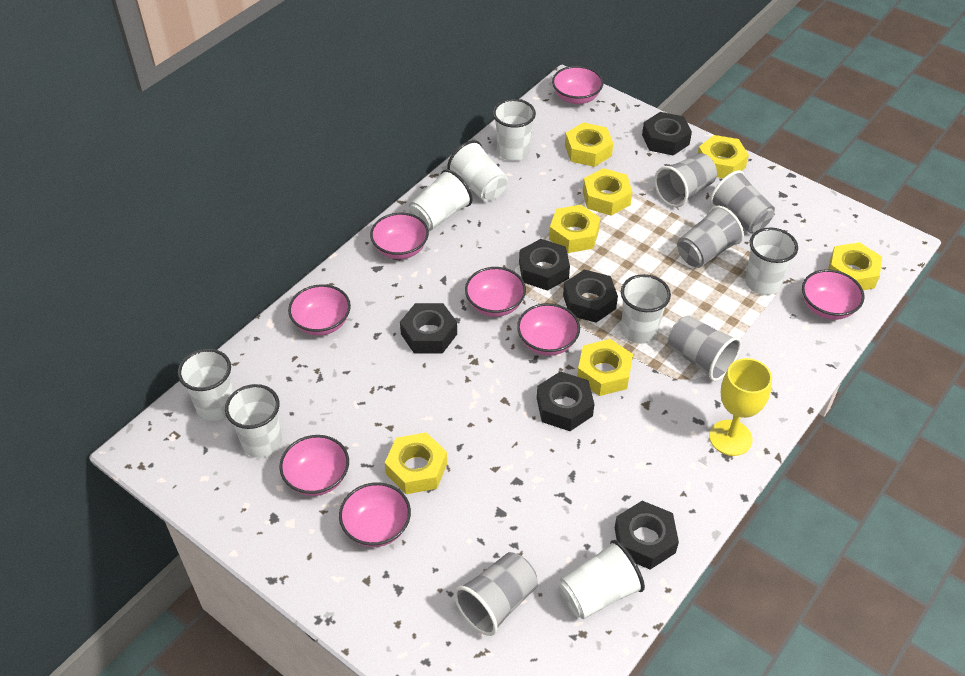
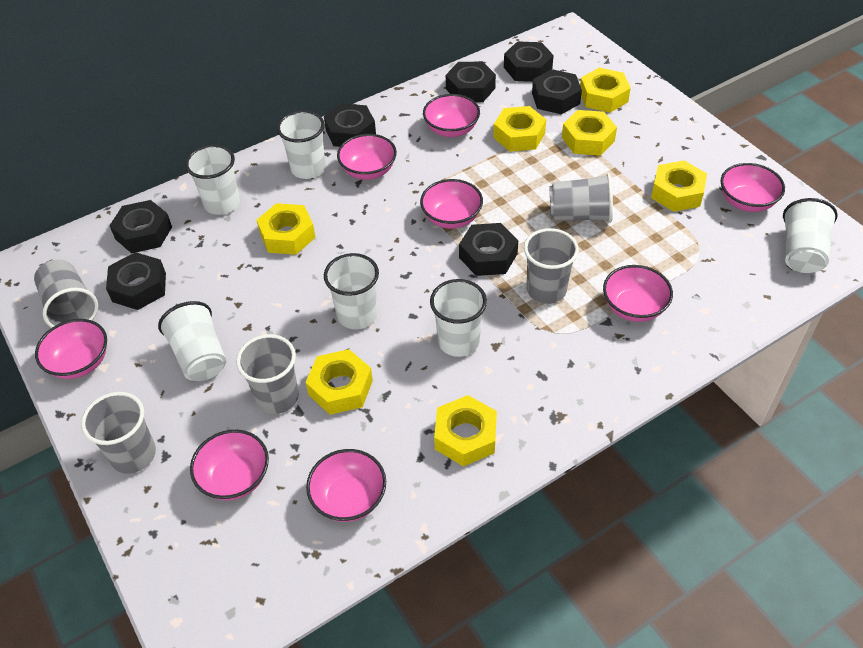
black nut: [400,303,457,353] [519,239,570,291] [537,371,594,431] [563,269,618,323] [615,501,679,570] [642,112,692,156] = 6 -> [106,252,166,310] [109,200,172,253] [324,103,376,147] [446,61,496,102] [459,223,518,276] [504,41,554,82] [532,69,582,114] = 7
white cup: [178,349,233,421] [225,384,282,458] [409,169,473,231] [447,140,508,201] [493,99,536,161] [559,540,645,619] [621,274,671,344] [745,227,798,295] = 8 -> [158,301,226,381] [185,145,240,215] [277,110,326,179] [324,253,379,329] [430,279,487,357] [783,198,838,273] = 6
yellow goblet: [709,358,772,456] = 1 -> none = 0

